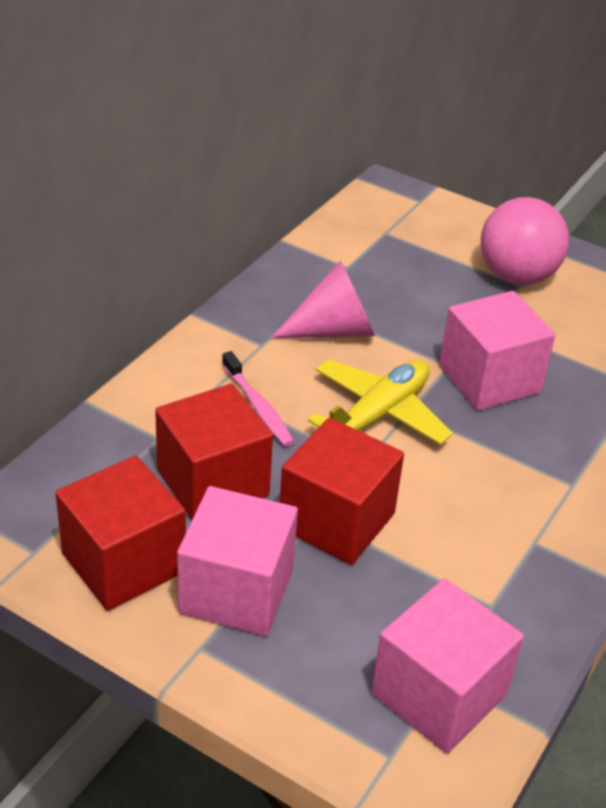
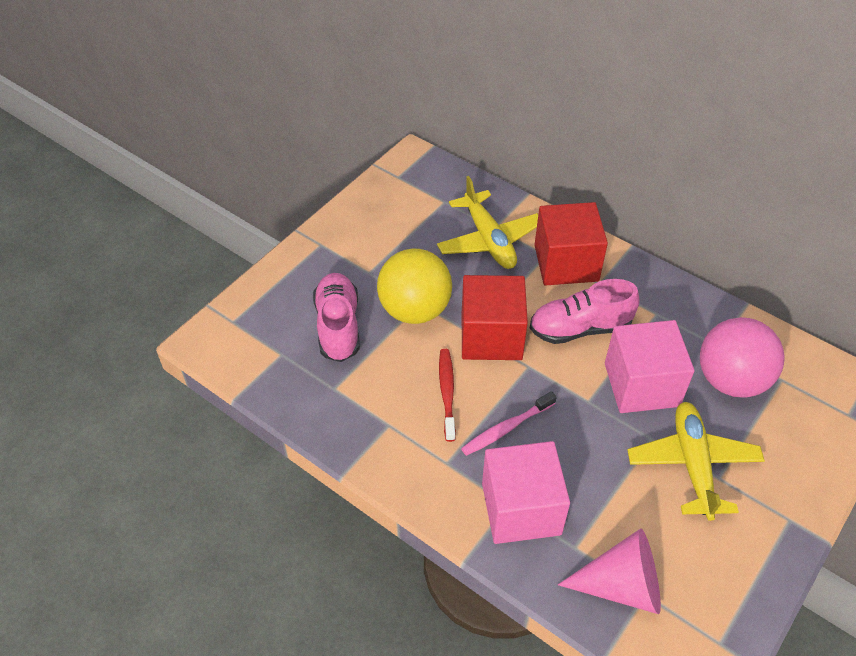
pink cube: [177,486,298,636] [371,579,524,753] [439,291,555,411] = 3 -> [482,441,570,544] [605,320,694,413] = 2
pink shoe: none = 0 -> [313,273,360,362] [530,279,640,344] = 2
red cube: [55,456,186,611] [155,384,273,520] [280,418,404,565] = 3 -> [462,275,528,360] [534,202,608,285] = 2
red toothbrush: none = 0 -> [439,349,456,442] = 1
yellow ball: none = 0 -> [377,249,452,324] = 1
yellow plane: [308,359,453,445] = 1 -> [437,176,538,269] [627,402,765,521] = 2

